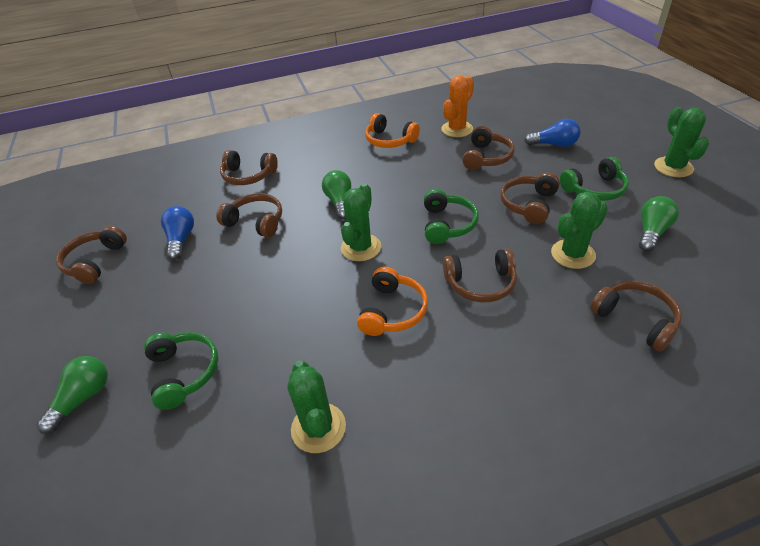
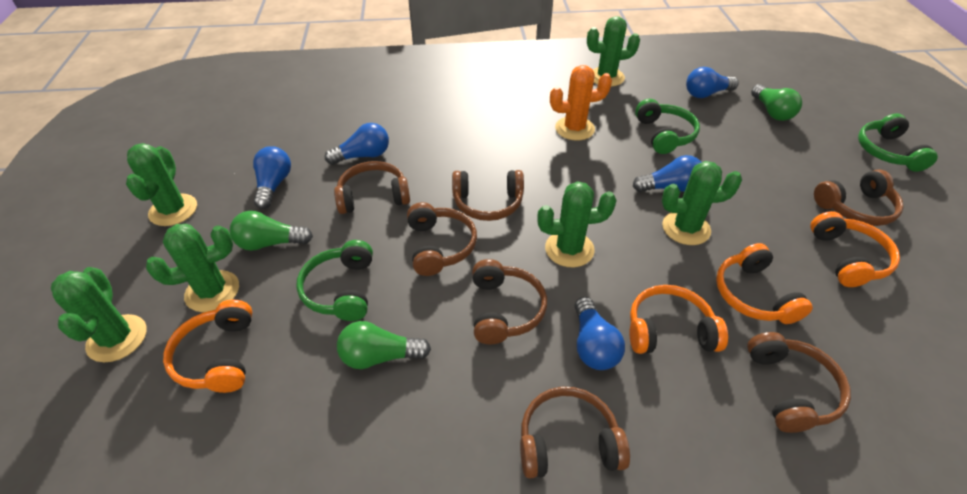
blue light bulb: [161,206,194,260] [524,119,580,147] = 2 -> [253,146,291,209] [325,123,389,165] [575,297,625,370] [633,155,702,192] [686,67,739,98] = 5
green cactus: [288,360,346,453] [341,183,381,261] [551,192,608,269] [654,107,709,177] = 4 -> [51,267,147,363] [126,143,197,226] [146,224,239,312] [537,181,617,267] [587,16,640,87] [662,161,742,245] = 6
orange headphones: [357,267,428,336] [365,113,420,148] = 2 -> [163,300,252,393] [630,285,728,354] [716,243,813,324] [810,211,900,287] = 4

